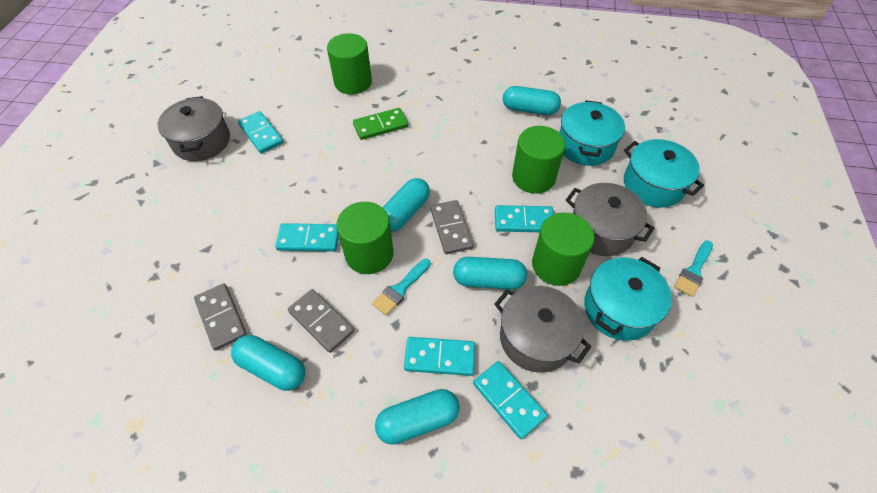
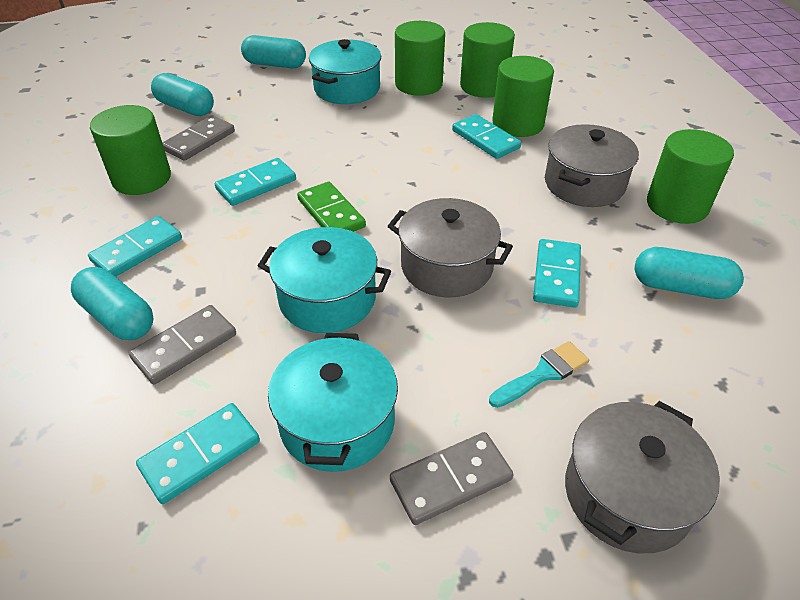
green cylinder: [327,33,372,95] [336,202,393,274] [512,126,565,194] [532,212,595,286] = 4 -> [90,105,171,195] [395,21,445,96] [460,22,515,98] [492,56,554,137] [647,129,734,224] = 5
turquoise brush: [372,259,431,315] [674,240,713,297] = 2 -> [489,341,589,408] = 1
turquoise capsule: [231,335,306,391] [375,389,460,445] [382,178,430,231] [453,257,527,289] [503,86,561,115] = 5 -> [71,267,154,340] [151,73,214,116] [241,35,306,68] [634,247,744,299] = 4

